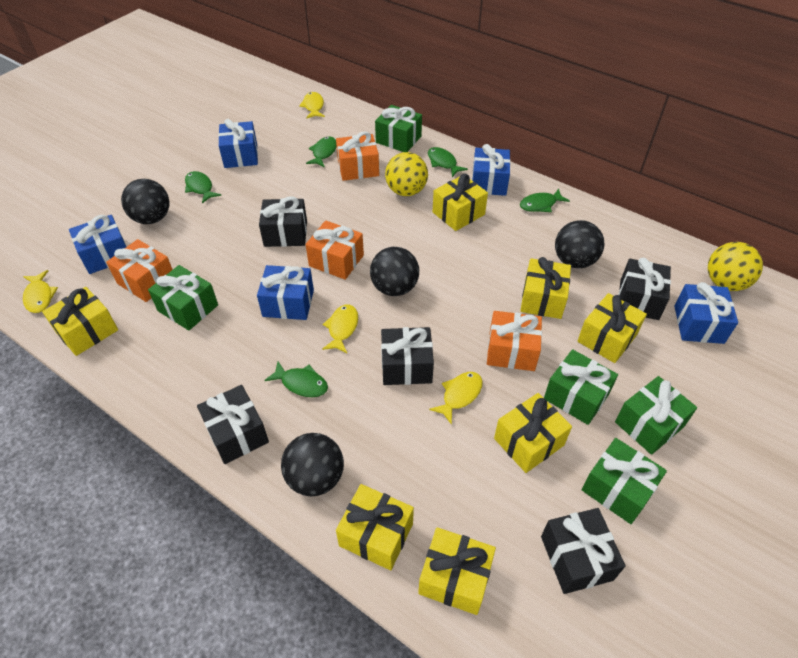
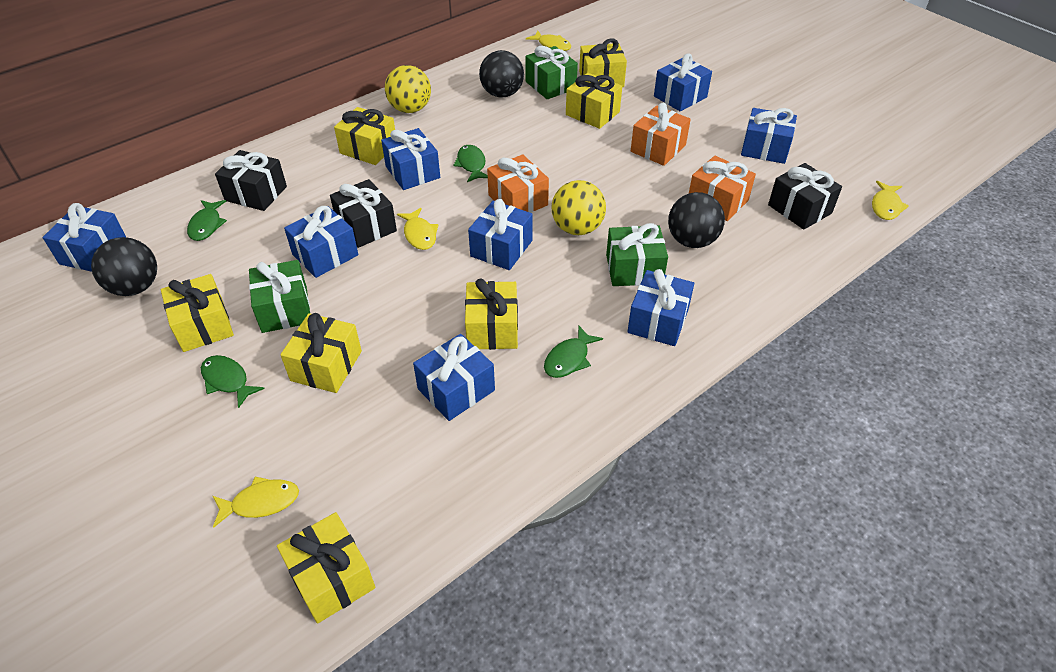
black ball: [121,179,170,224] [281,433,344,496] [370,247,419,296] [555,220,604,268] = 4 -> [91,237,157,296] [479,50,524,98] [668,192,725,248] = 3
black gift: [197,385,269,464] [259,196,307,247] [381,327,434,385] [541,508,625,594] [618,258,671,320] = 5 -> [215,150,287,211] [330,179,397,248] [768,163,842,230] = 3
blue gift: [69,215,127,274] [218,119,258,168] [257,265,314,320] [472,144,511,196] [674,282,738,344] = 5 -> [43,203,127,272] [284,206,358,278] [381,128,440,190] [413,334,495,421] [468,199,533,270] [627,269,694,346] [654,53,712,112] [741,108,797,164] = 8
green fish: [185,171,221,203] [264,362,328,397] [306,137,337,167] [428,147,468,177] [520,189,570,212] = 5 -> [187,200,227,241] [201,355,265,408] [453,145,488,182] [544,326,603,378] = 4
green gift: [148,265,218,331] [375,105,422,152] [544,349,618,425] [582,438,667,524] [615,376,697,455] = 5 -> [249,260,310,333] [525,46,578,99] [606,223,668,286] = 3
orange gift: [106,239,173,302] [305,221,364,280] [336,131,379,181] [487,311,542,371] = 4 -> [487,154,549,213] [631,103,691,166] [689,156,756,221] = 3

